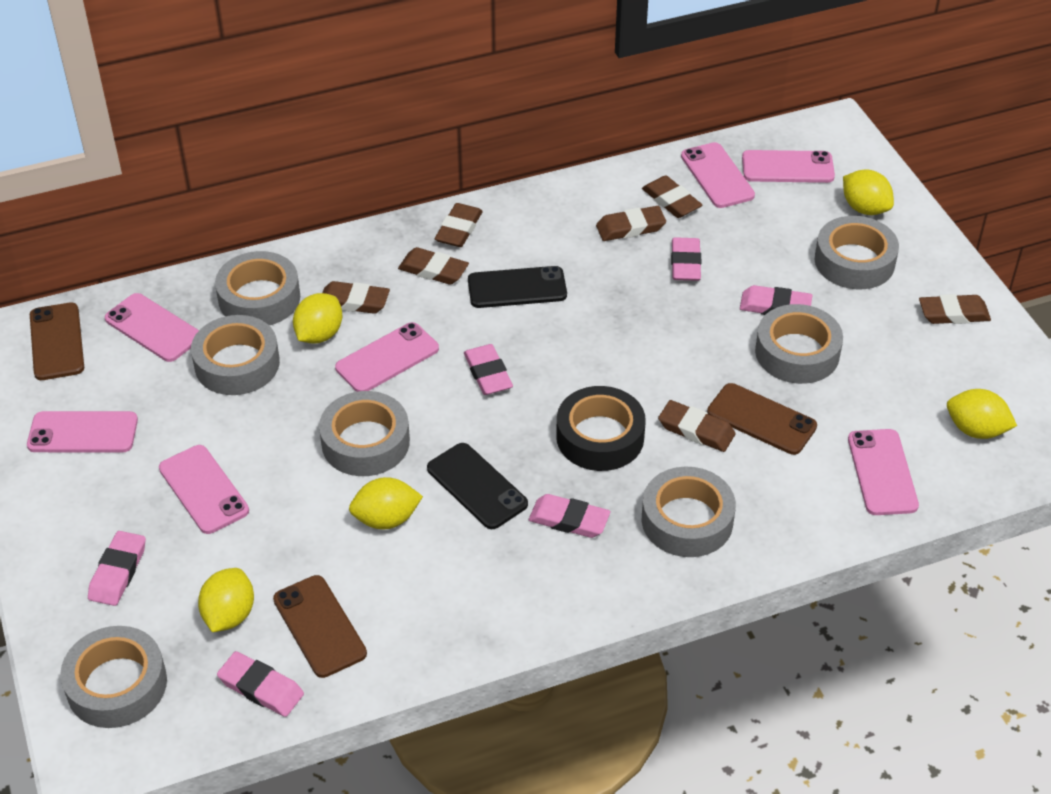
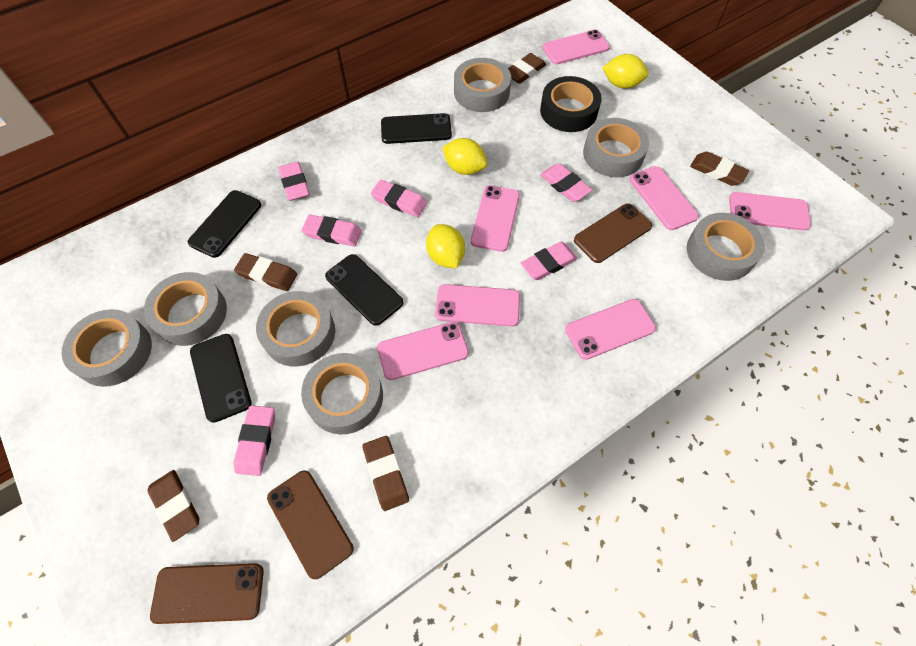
black phone: [427,443,528,529] [468,266,567,308] = 2 -> [188,190,261,258] [190,334,252,423] [325,254,403,326] [381,113,452,144] = 4
brown eraser: [322,281,390,314] [398,247,469,285] [435,203,483,247] [596,206,666,241] [642,175,702,218] [658,400,736,452] [919,294,991,324] = 7 -> [147,470,199,542] [234,253,298,291] [362,436,409,511] [508,53,546,84] [690,151,749,186] = 5
yellow lemon: [198,568,254,632] [293,293,342,344] [349,477,423,529] [843,169,894,215] [947,389,1017,439] = 5 -> [426,224,465,268] [442,138,487,175] [602,54,648,89] = 3

